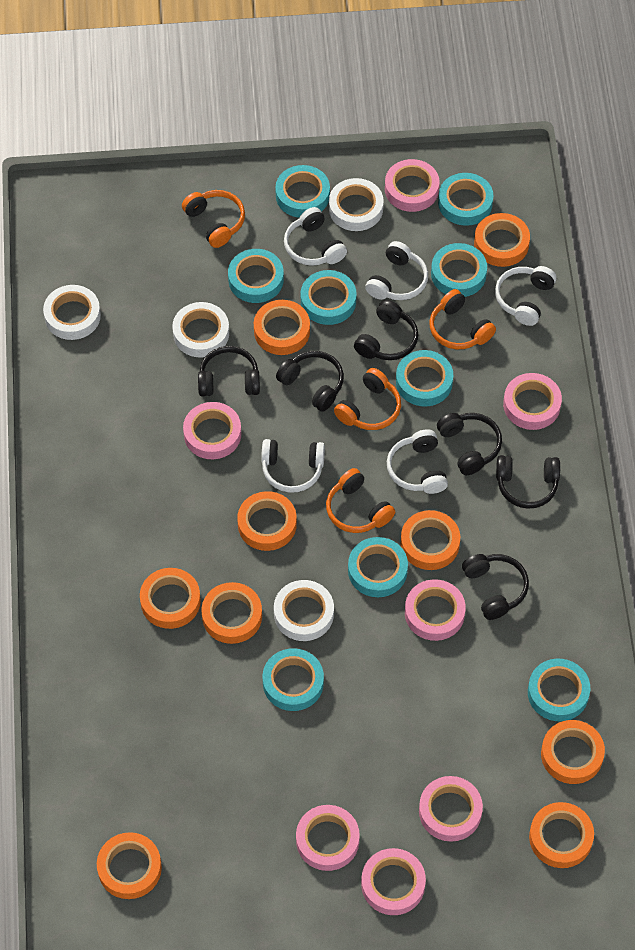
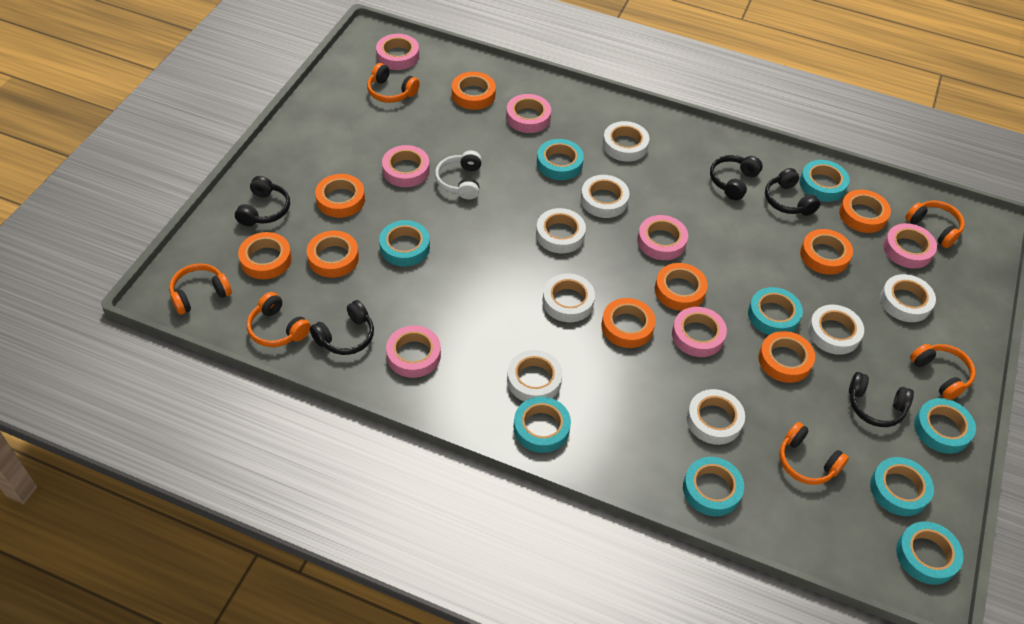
black headphones: [198,346,260,397] [276,351,344,412] [354,300,418,360] [437,413,502,475] [462,554,529,620] [496,455,560,509] = 6 -> [235,176,290,226] [310,300,374,355] [710,155,762,200] [765,168,820,216] [849,372,914,427] = 5
orange headphones: [182,190,245,248] [326,468,395,533] [334,368,401,430] [429,289,496,349] = 4 -> [169,263,232,315] [247,292,311,347] [367,63,420,103] [779,422,849,485] [905,201,965,248] [910,344,976,400] = 6
white headphones: [261,439,325,493] [284,207,347,266] [365,241,428,300] [387,429,448,494] [495,266,557,326] = 5 -> [435,150,482,200] = 1
white tape: [43,285,101,340] [172,302,229,358] [274,580,334,641] [329,178,384,231] = 4 -> [507,350,563,402] [536,208,586,253] [542,274,595,322] [581,175,629,218] [603,121,649,162] [687,389,745,445] [808,305,864,355] [880,274,936,322] = 8

